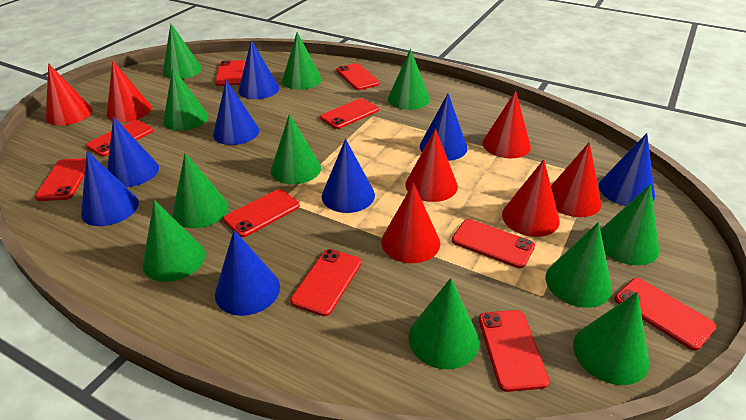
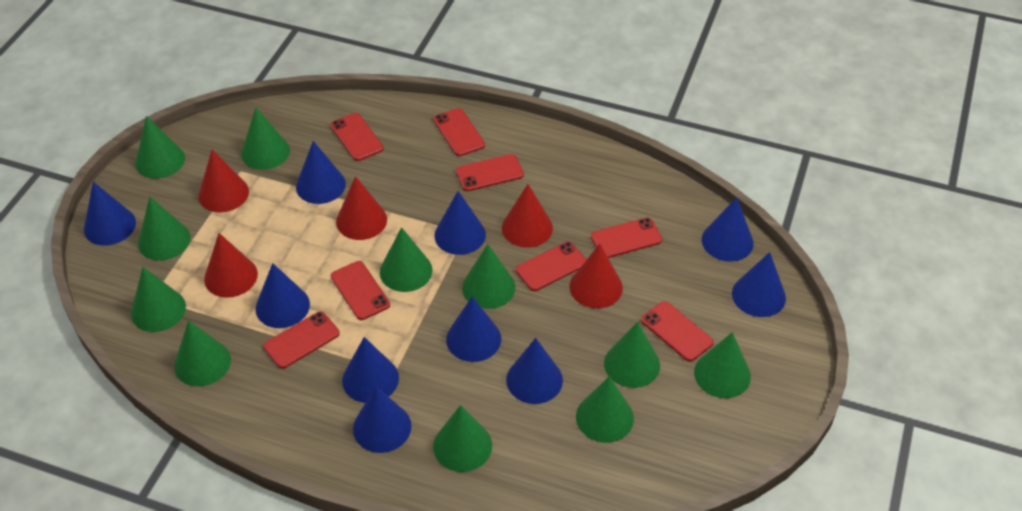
blue cone: [81,151,139,226] [107,117,159,187] [213,80,259,145] [215,230,280,316] [238,40,279,99] [322,139,375,213] [420,94,468,161] [599,133,655,206] = 8 -> [84,182,136,246] [256,263,310,328] [296,141,346,204] [342,337,399,403] [353,386,411,453] [434,191,486,255] [446,296,501,362] [506,338,563,404] [702,197,754,262] [732,252,786,317] = 10
red cone: [46,63,92,126] [107,60,152,122] [381,183,440,263] [405,129,458,202] [482,91,531,158] [502,159,560,237] [551,142,601,217] = 7 -> [198,149,249,212] [204,233,258,298] [336,176,387,240] [502,184,553,248] [569,244,623,309] = 5
red phone: [35,158,86,201] [86,120,153,157] [215,60,245,86] [223,189,300,237] [290,249,361,316] [320,98,379,129] [336,63,380,90] [452,219,535,268] [479,310,549,392] [614,278,717,351] = 10 -> [263,311,340,369] [330,113,384,161] [331,261,390,320] [433,108,485,156] [456,154,524,191] [516,242,587,291] [591,217,662,258] [641,301,714,362] = 8

